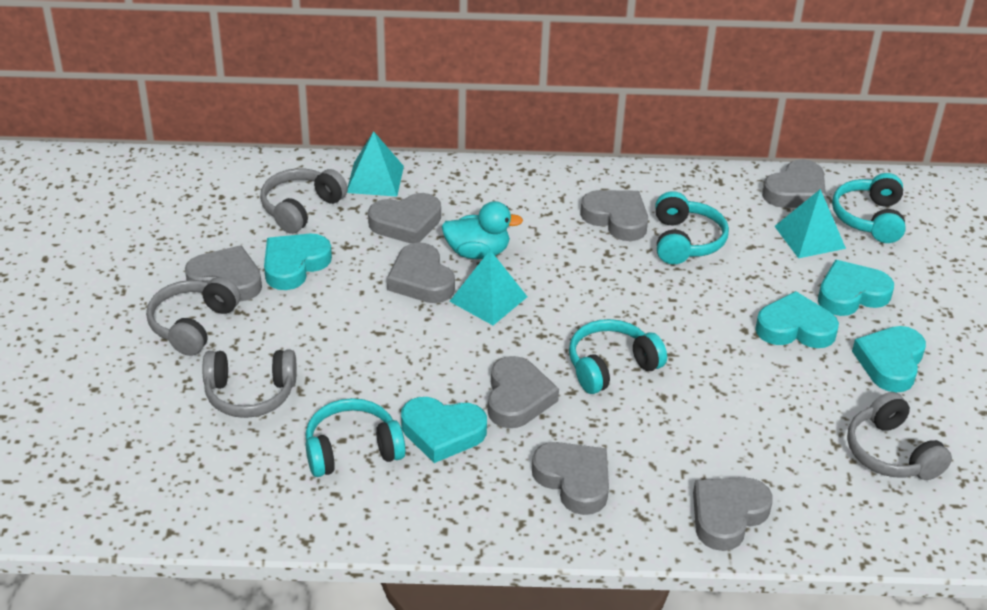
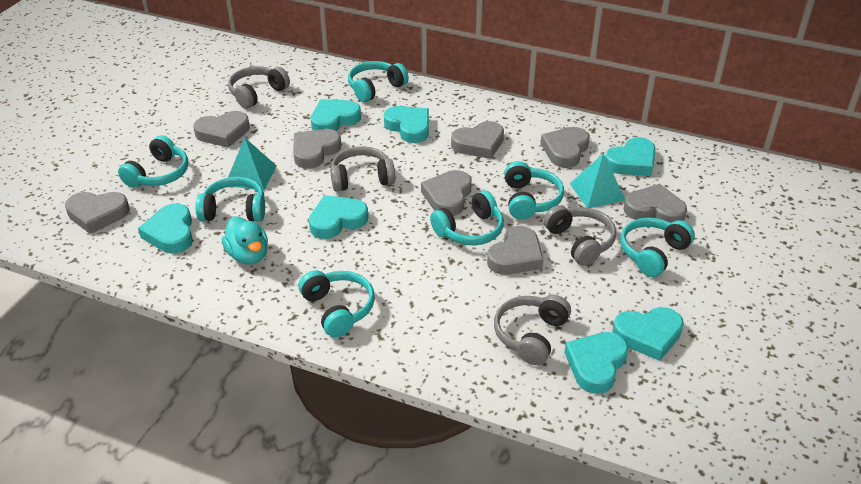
turquoise headphones: [305,398,406,477] [569,319,667,394] [655,191,729,264] [832,173,906,243] = 4 -> [118,135,188,188] [196,177,265,222] [298,270,375,337] [348,61,409,102] [430,190,504,245] [504,161,564,220] [620,218,695,277] = 7
turquoise heart: [264,234,332,290] [401,397,487,463] [755,291,839,348] [818,260,894,316] [852,326,926,392] = 5 -> [138,203,193,253] [309,195,368,239] [311,99,361,131] [384,106,429,143] [564,332,629,394] [605,137,655,176] [612,307,684,361] = 7
turquoise pyramid: [347,131,404,197] [449,250,527,325] [774,189,846,258] = 3 -> [228,137,277,190] [570,153,625,208] = 2

